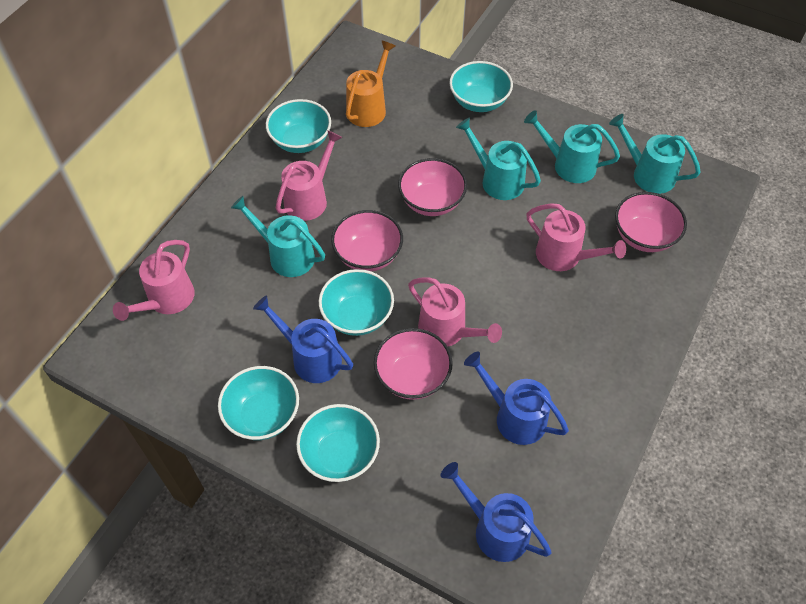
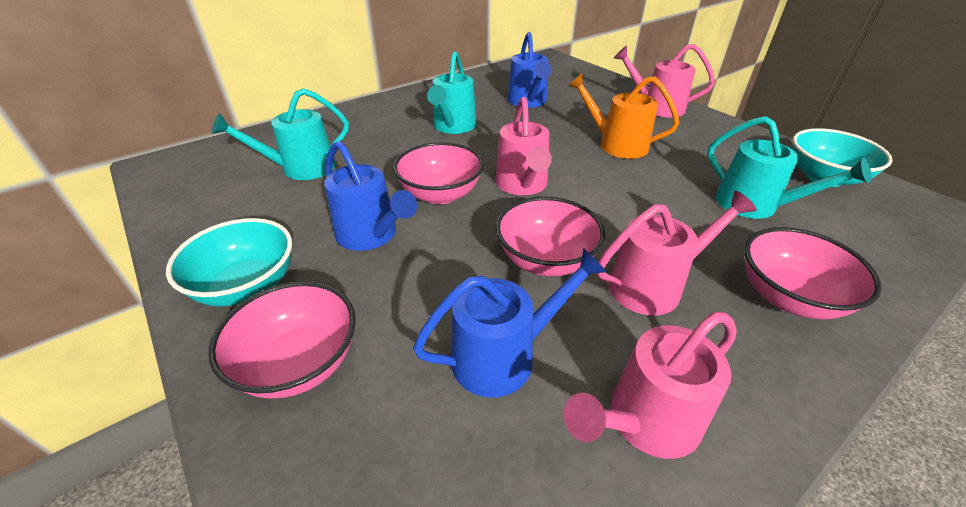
turquoise bowl: [218,366,299,440] [266,99,331,153] [296,404,380,482] [319,269,394,336] [449,61,513,112] = 5 -> [166,218,292,307] [792,128,893,187] = 2
turquoise watering can: [231,196,325,277] [456,118,541,200] [524,110,620,183] [609,114,701,194] = 4 -> [212,88,349,180] [427,51,477,134] [707,116,871,219] = 3

